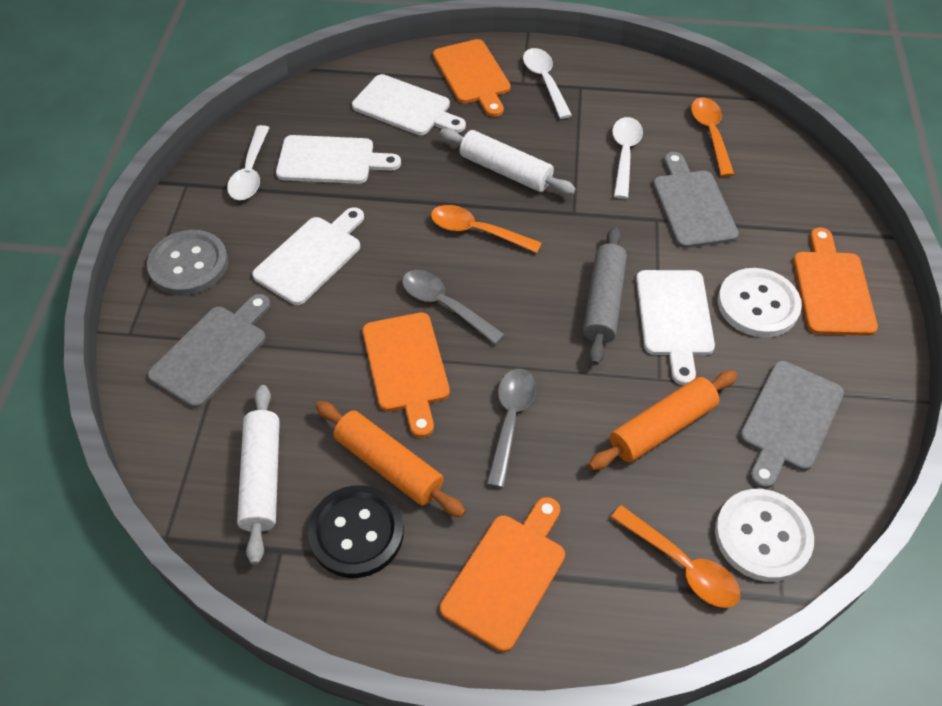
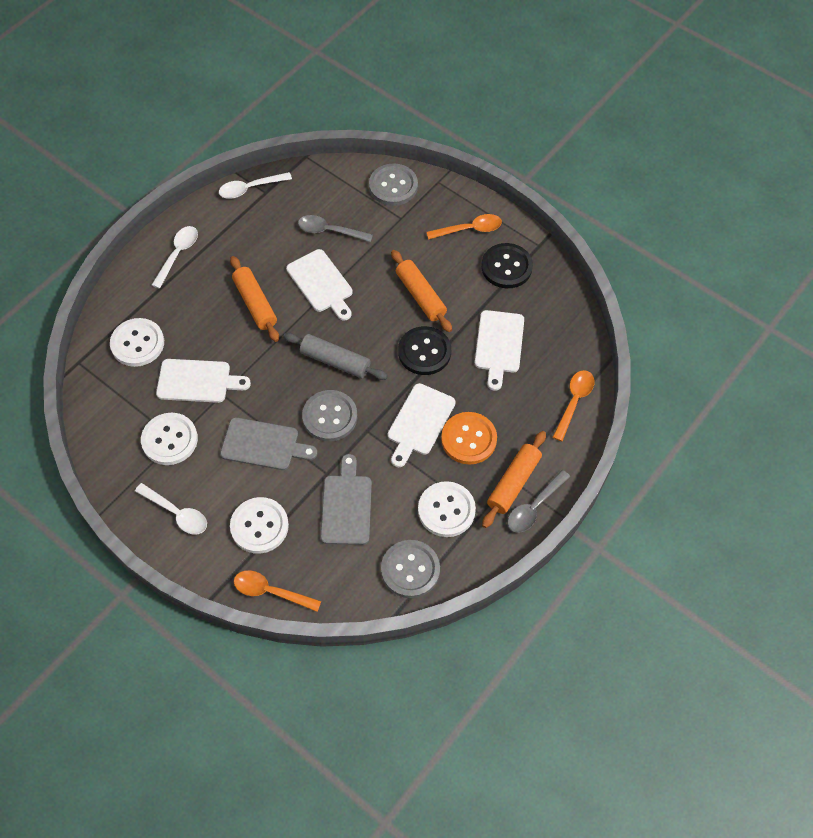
black button: [308,485,404,578] = 1 -> [398,326,451,375] [481,243,533,288] = 2
grey button: [147,230,228,296] = 1 -> [302,390,357,442] [369,163,418,206] [381,540,440,598] = 3
grey cutting board: [148,294,270,408] [653,152,739,248] [740,361,844,489] = 3 -> [220,417,317,470] [320,454,372,545] = 2
orange button: none = 0 -> [441,412,497,465] = 1
orange cutting board: [363,312,450,438] [433,39,511,117] [440,497,565,652] [793,228,878,336] = 4 -> none = 0
orange rolling pin: [316,401,465,517] [588,371,737,471] = 2 -> [230,256,279,342] [391,250,452,332] [482,431,546,528] = 3
white button: [715,489,814,582] [718,268,802,337] = 2 -> [110,318,164,367] [141,413,198,465] [230,497,289,554] [418,481,476,537] = 4
white rolling pin: [237,385,280,565] [440,128,576,195] = 2 -> none = 0

